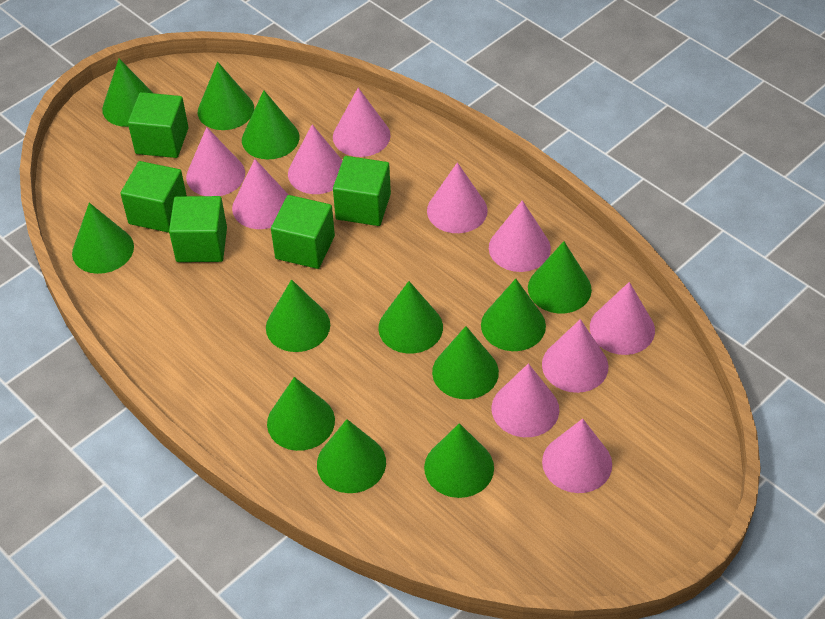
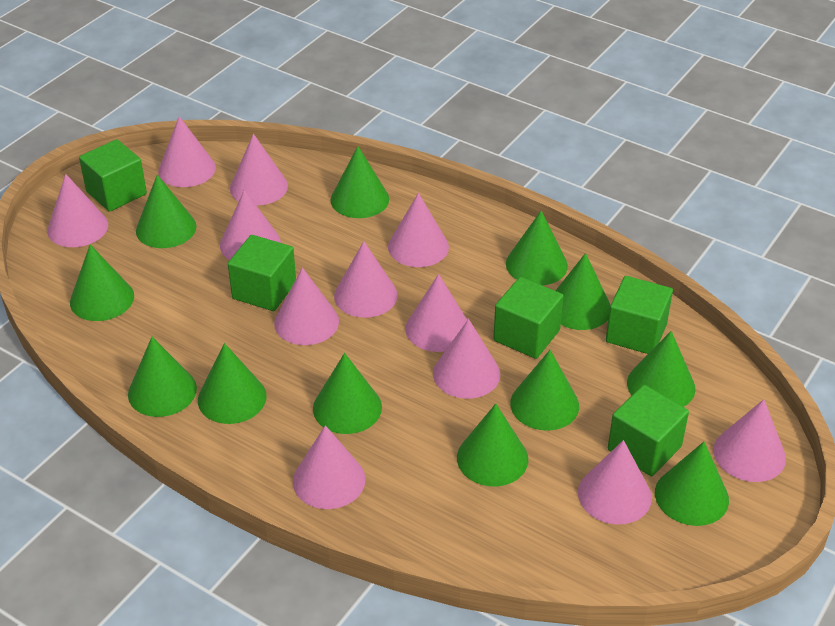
pink cone: [186,127,245,196] [232,159,288,229] [288,124,343,194] [333,88,391,157] [427,162,488,233] [489,200,551,272] [491,363,559,437] [542,319,608,393] [542,419,612,493] [590,282,655,355] = 10 -> [47,174,108,247] [158,116,216,187] [220,190,281,260] [230,134,288,205] [274,268,339,345] [293,425,366,509] [334,241,398,318] [388,193,449,267] [405,274,467,352] [433,319,500,399] [578,440,652,524] [713,399,786,482] = 12

